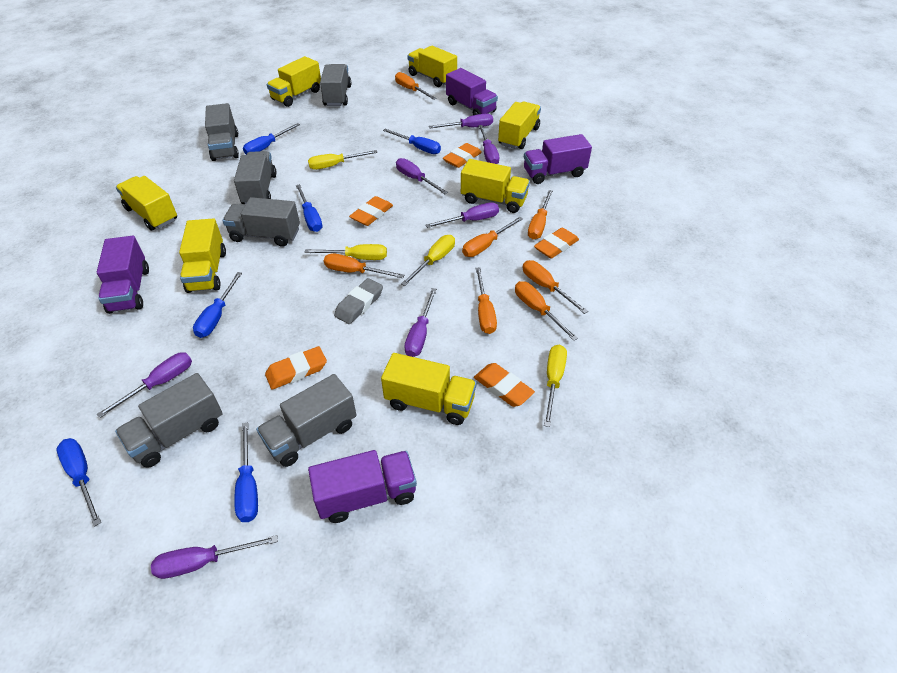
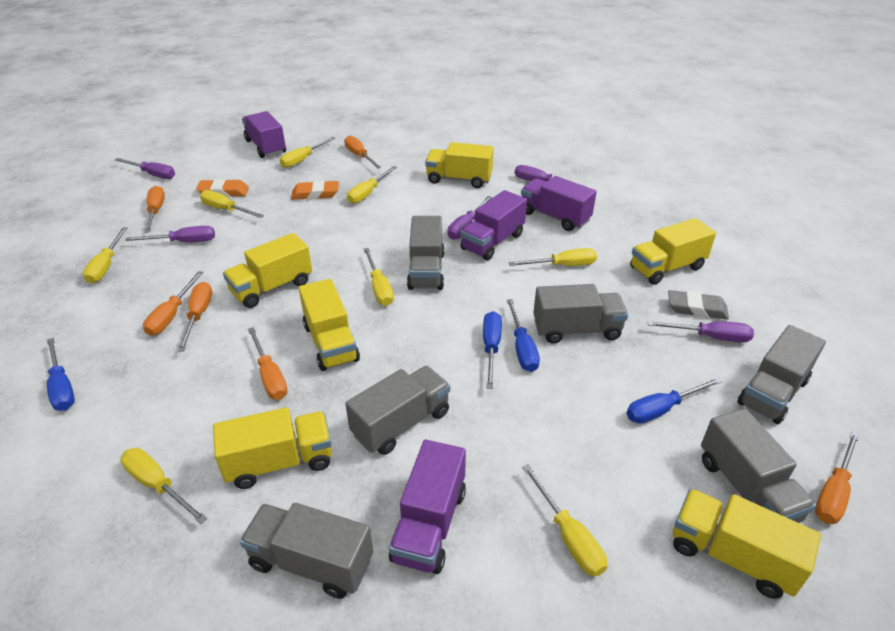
blue screwdriver: [57,438,101,527] [193,272,242,338] [234,422,258,522] [243,123,300,155] [296,184,322,232] [383,129,441,154] = 6 -> [47,338,75,411] [483,311,502,389] [507,299,540,372] [626,377,722,424] = 4
orange eraser: [265,346,327,390] [349,196,393,226] [443,143,482,168] [474,363,535,407] [534,227,579,258] = 5 -> [196,179,249,197] [291,180,339,200] = 2
orange screwdriver: [324,253,404,278] [395,72,436,100] [462,217,523,257] [476,268,497,334] [515,281,578,341] [523,260,588,314] [528,190,553,240] = 7 -> [143,271,203,336] [145,186,165,233] [178,282,212,352] [248,327,288,400] [344,135,381,169] [815,432,860,524] = 6
purple screwdriver: [97,353,192,418] [151,535,278,579] [396,158,448,194] [404,288,437,357] [425,202,499,228] [429,114,493,128] [478,125,499,164] = 7 -> [115,158,175,179] [125,226,215,242] [448,196,492,239] [515,165,587,187] [648,321,754,343] = 5
yellow screwdriver: [304,244,387,260] [308,150,378,170] [401,235,455,286] [544,345,567,427] = 4 -> [83,228,127,283] [120,448,207,524] [200,190,264,218] [280,137,335,168] [347,166,397,204] [364,248,394,306] [509,248,597,266] [522,464,607,576] = 8
yellow truck: [116,176,177,231] [179,218,226,293] [267,56,321,107] [381,353,477,425] [407,46,457,87] [461,159,530,213] [498,102,541,149] = 7 -> [213,407,332,489] [223,233,312,308] [299,279,360,371] [425,142,494,188] [630,218,716,285] [673,489,821,599] = 6

